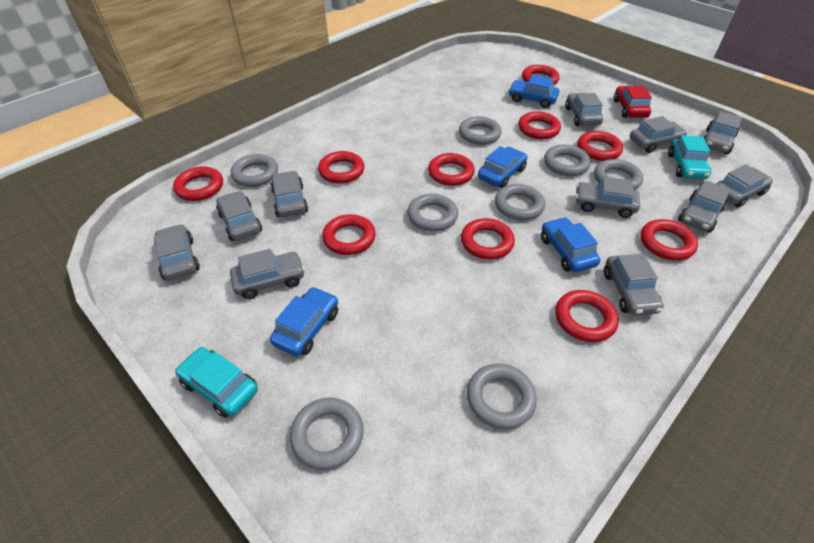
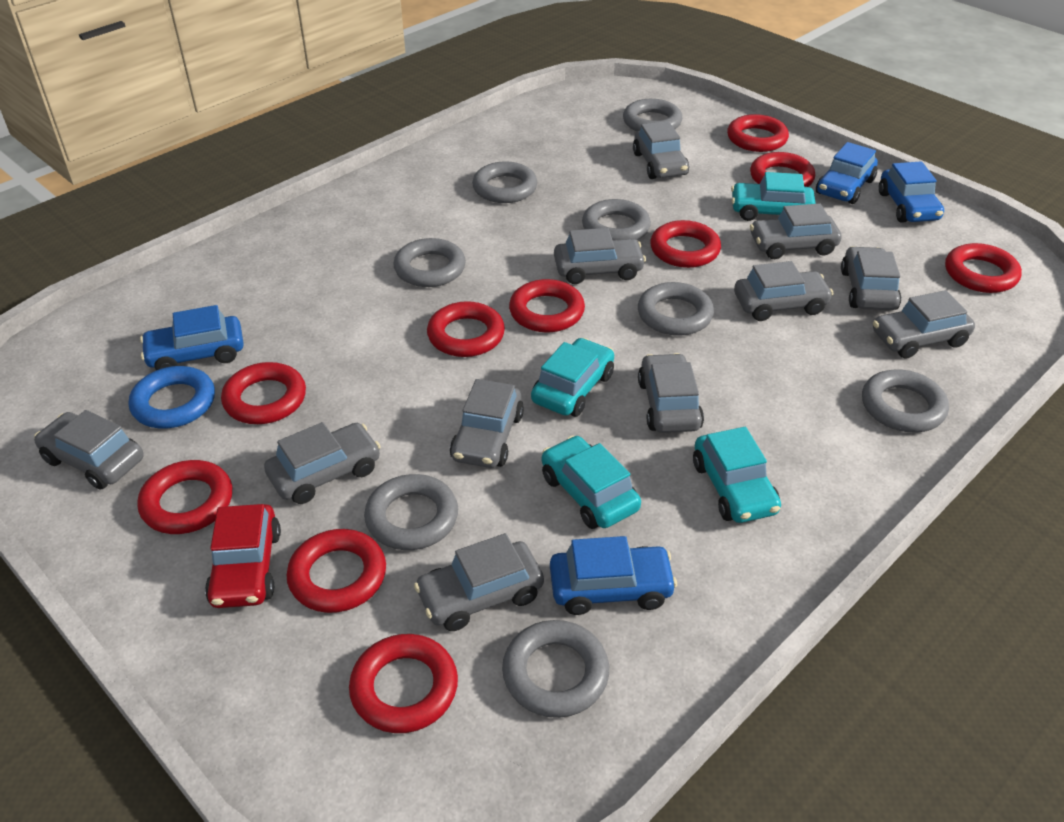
blue ring: none = 0 -> [129,366,215,428] = 1
turquoise car: [175,347,258,418] [668,135,711,179] = 2 -> [531,338,614,417] [542,435,641,529] [693,427,781,523] [731,172,816,221] = 4

